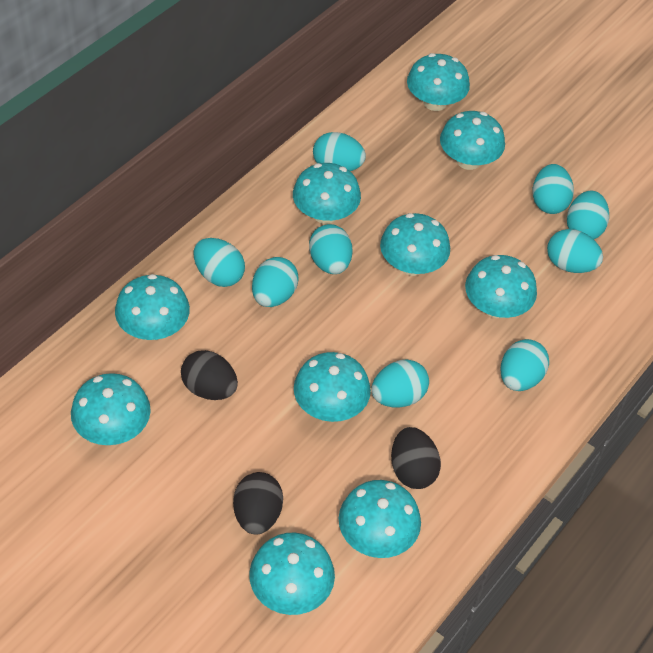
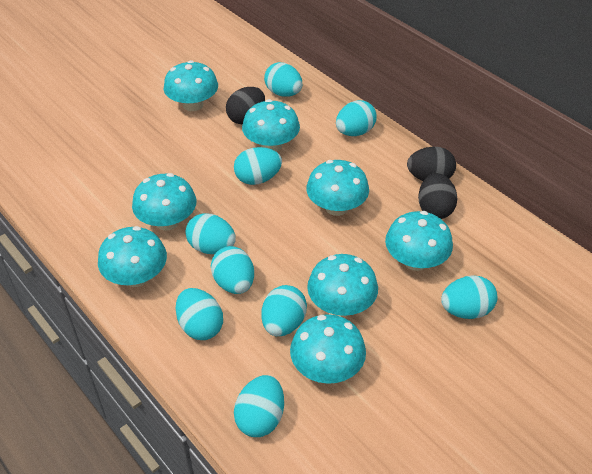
turquoise mushroom: [71,373,151,445] [115,274,190,340] [249,533,335,615] [293,163,361,224] [294,352,371,422] [339,480,421,558] [380,213,450,276] [407,53,470,111] [440,111,505,170] [465,255,537,318] = 10 -> [98,226,167,287] [132,173,196,230] [164,60,218,111] [242,99,300,152] [290,314,366,384] [306,160,369,216] [307,254,378,316] [385,211,453,271] = 8

